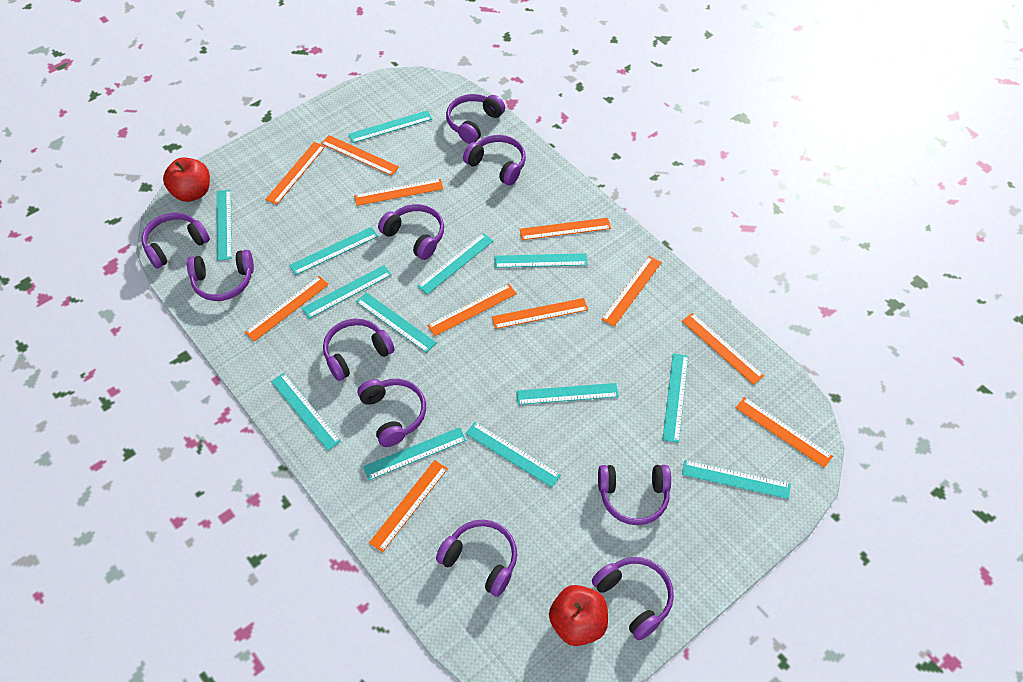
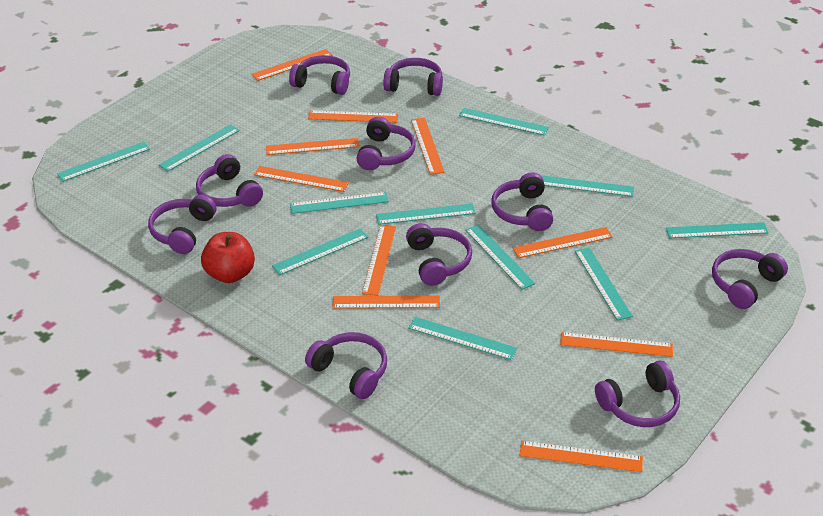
orange ruler: [245,276,329,341] [265,142,325,205] [321,135,399,176] [354,179,444,206] [369,460,448,552] [427,284,517,336] [492,298,588,329] [520,218,611,240] [601,256,662,326] [682,313,764,385] [736,397,833,468] = 11 -> [252,49,332,81] [254,166,349,192] [266,138,359,155] [308,110,398,123] [332,296,440,309] [362,225,396,296] [411,118,445,175] [513,227,612,258] [519,441,643,472] [560,332,673,357] = 10
red apple: [163,157,210,202] [549,585,608,646] = 2 -> [201,232,255,283] = 1
turquoise ruler: [217,189,232,261] [271,373,341,451] [289,227,378,275] [302,265,392,319] [349,110,432,143] [356,292,437,353] [363,427,467,480] [417,233,493,295] [465,422,561,487] [495,253,588,268] [516,383,619,405] [663,353,688,443] [682,460,791,499] = 13 -> [57,142,150,182] [159,124,240,171] [272,228,369,275] [290,192,389,214] [376,203,476,225] [408,317,517,360] [459,108,549,136] [465,224,535,290] [540,175,634,197] [575,247,633,321] [666,222,769,238] = 11

